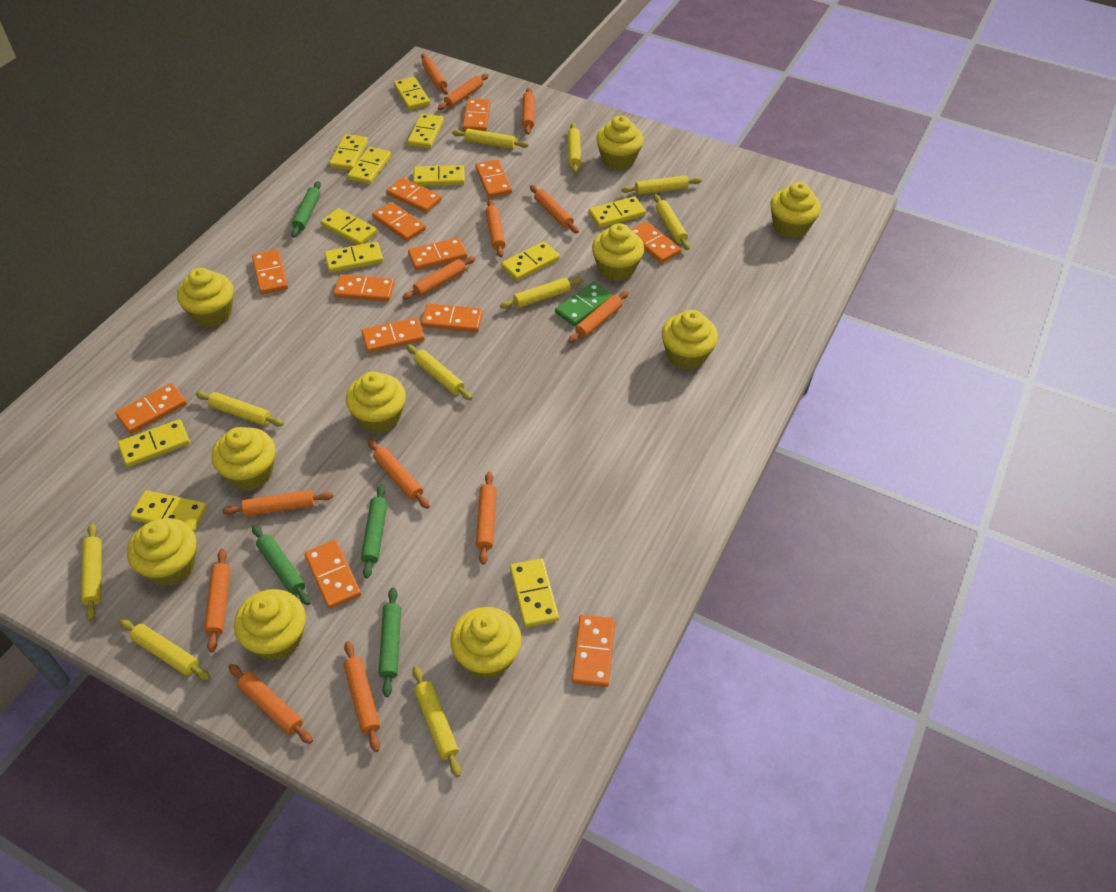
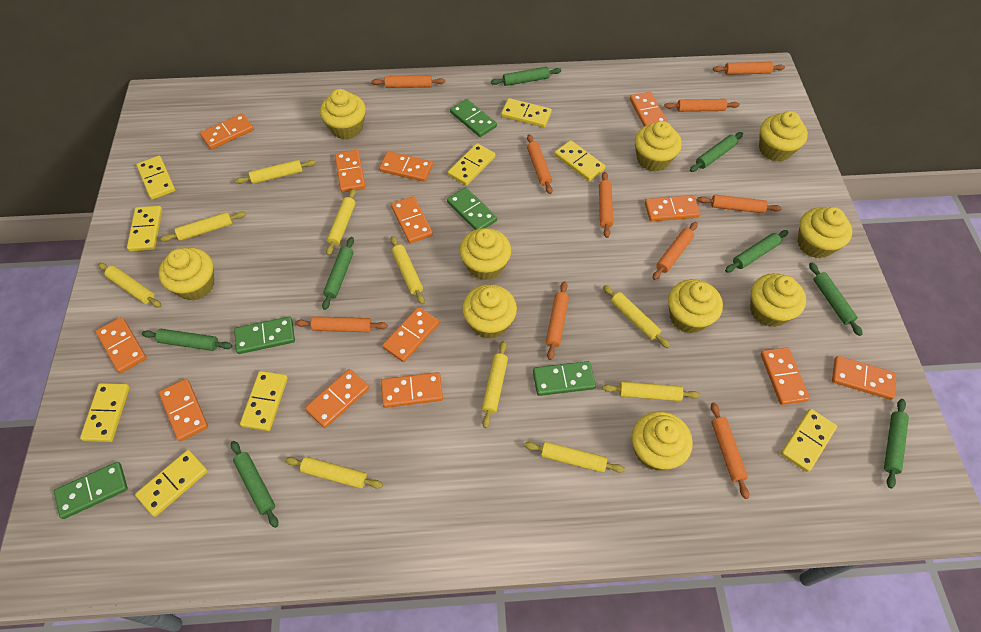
green domino: [555,282,613,326] = 1 -> [54,462,128,519] [234,317,295,354] [447,187,497,230] [450,99,497,137] [533,361,596,396] = 5
green rolling pin: [252,525,310,605] [291,181,321,238] [361,484,387,579] [379,588,401,697] = 4 -> [142,329,232,351] [231,441,278,528] [322,237,354,310] [491,67,561,86] [690,132,743,172] [725,230,789,272] [809,263,863,336] [884,399,909,489] = 8
orange rolling pin: [204,549,230,652] [222,490,333,516] [228,664,313,744] [344,641,380,752] [368,439,430,509] [402,256,476,300] [421,53,448,95] [438,73,489,110] [476,472,497,565] [485,199,505,257] [522,87,535,135] [530,185,579,233] [568,290,629,343] = 13 -> [295,316,387,332] [371,75,445,88] [527,134,553,194] [546,281,569,360] [599,172,613,238] [653,222,698,280] [664,99,740,112] [697,195,782,213] [711,402,749,499] [713,62,785,75] = 10
yellow domino: [118,419,190,467] [130,490,207,531] [321,208,377,245] [324,242,383,273] [329,134,368,170] [347,147,391,184] [394,77,430,110] [408,113,444,148] [413,165,465,186] [501,241,560,281] [510,558,559,628] [589,196,646,228] = 12 -> [80,383,130,442] [127,206,162,251] [135,450,208,517] [136,156,175,200] [240,371,288,431] [448,143,495,186] [501,98,552,127] [554,140,606,181] [781,409,837,472] = 9

